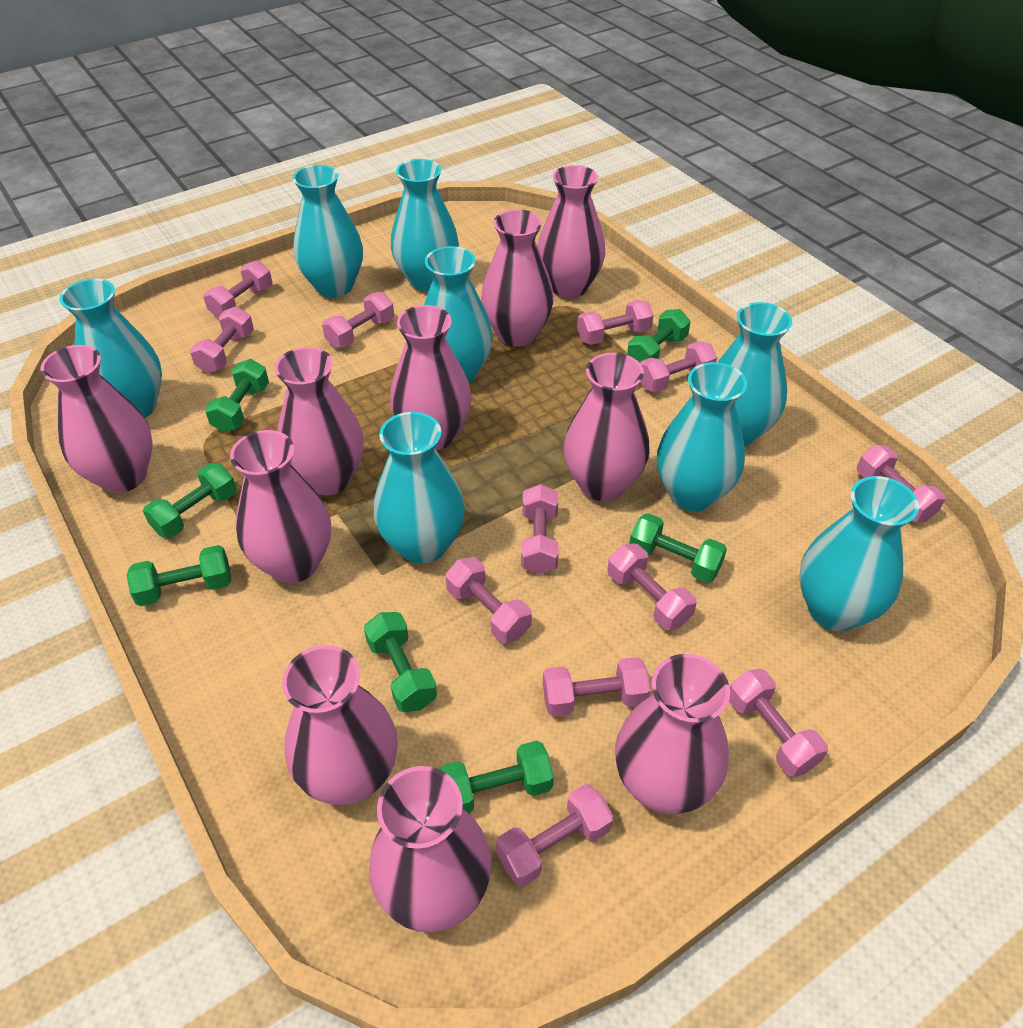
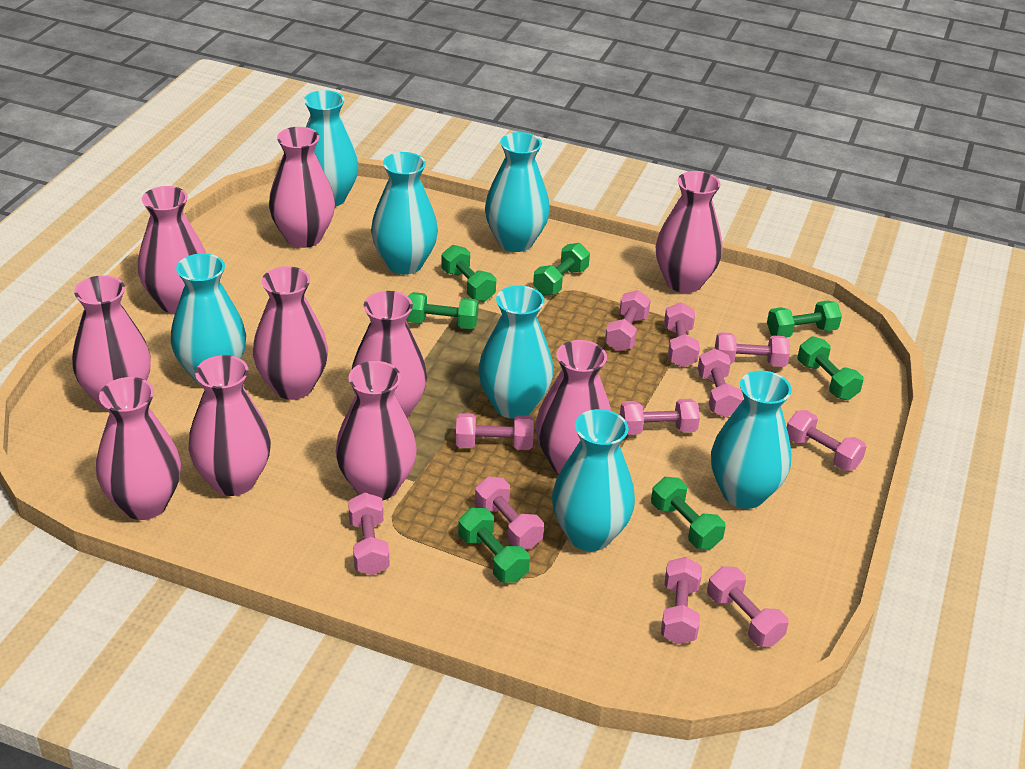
pink dumbbell: [190,306,254,373] [203,260,272,318] [322,292,394,348] [445,557,532,644] [496,784,613,887] [521,484,559,574] [543,657,651,717] [577,300,653,345] [607,544,697,630] [640,341,717,393] [729,669,828,777] [857,445,945,522] = 12 -> [348,492,389,575] [456,413,534,450] [475,476,544,550] [605,290,651,351] [620,399,700,435] [661,557,702,644] [664,302,700,367] [698,349,743,418] [707,566,789,647] [715,332,790,367] [787,410,867,471] = 11
turquoise vase: [60,279,162,418] [293,165,363,298] [373,412,465,564] [391,159,459,291] [424,246,493,384] [657,362,747,512] [718,302,792,447] [799,476,919,631] = 8 -> [171,253,246,385] [304,90,359,207] [371,152,438,275] [478,285,553,419] [485,132,550,252] [552,409,635,551] [711,370,792,509] = 7

